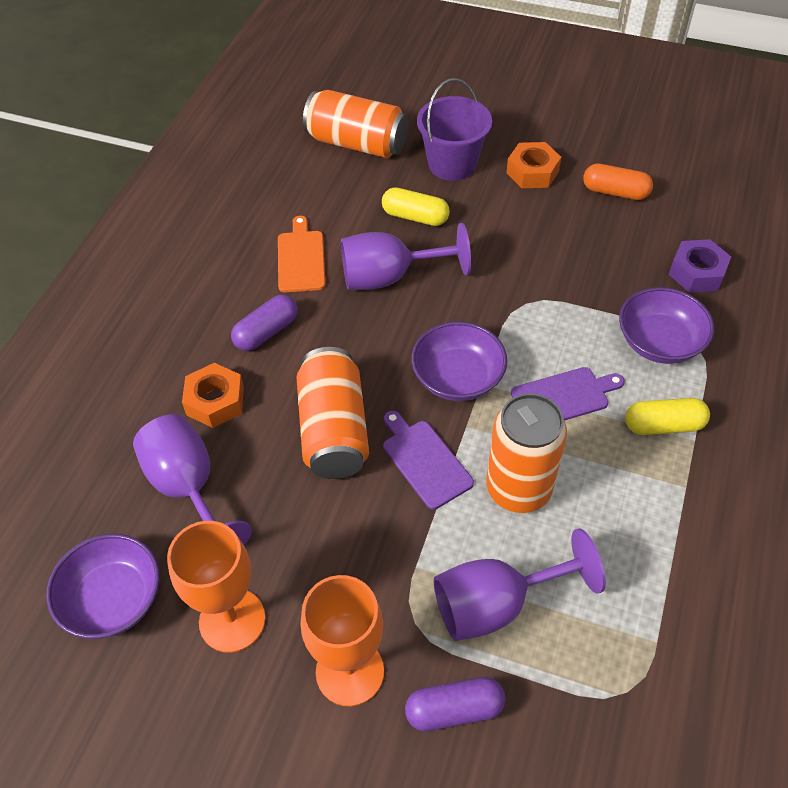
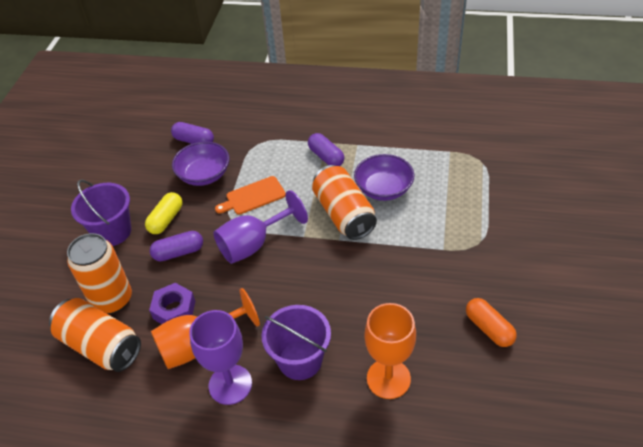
orange nut: [182,363,244,428] [506,142,561,188] = 2 -> none = 0
purple bowl: [46,534,160,639] [411,322,507,401] [619,287,714,364] = 3 -> [172,141,230,186] [354,154,414,201] = 2
purple bucket: [417,78,492,181] = 1 -> [71,180,131,246] [262,305,331,380] = 2
purple capsule: [231,294,298,351] [405,677,506,731] = 2 -> [150,231,203,261] [171,122,214,144] [308,133,345,166] = 3
purple cutting board: [383,411,474,510] [511,367,625,421] = 2 -> none = 0
purple goblet: [133,414,252,545] [341,223,471,290] [433,528,606,641] = 3 -> [189,310,252,405] [213,190,308,264] = 2
yellow capsule: [382,187,450,226] [625,398,710,435] = 2 -> [145,192,183,234] = 1

